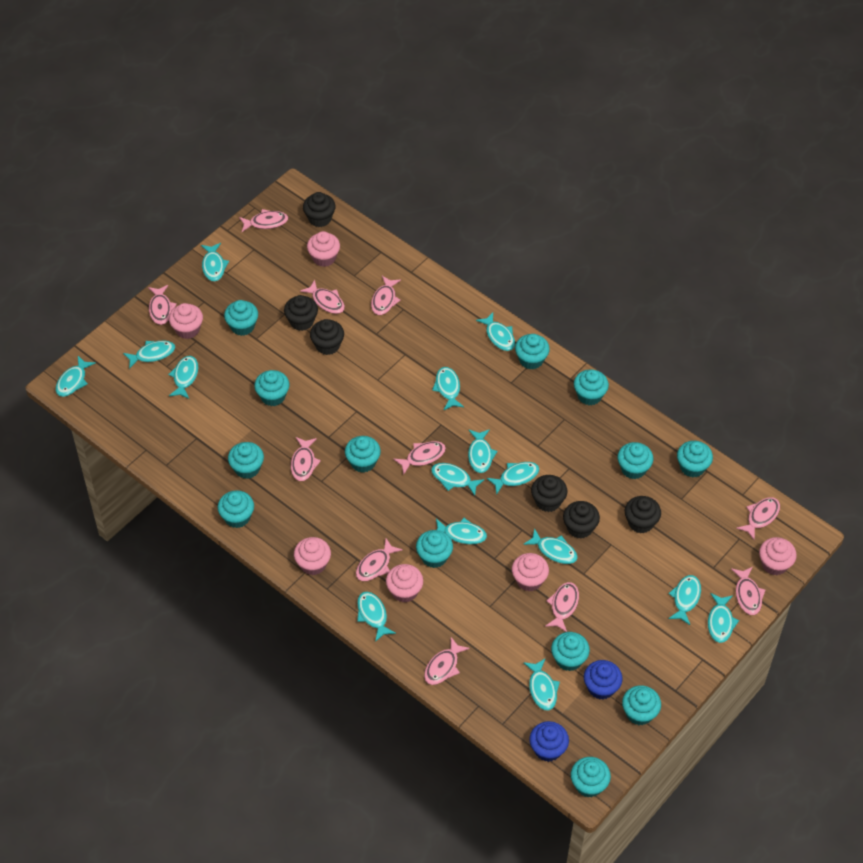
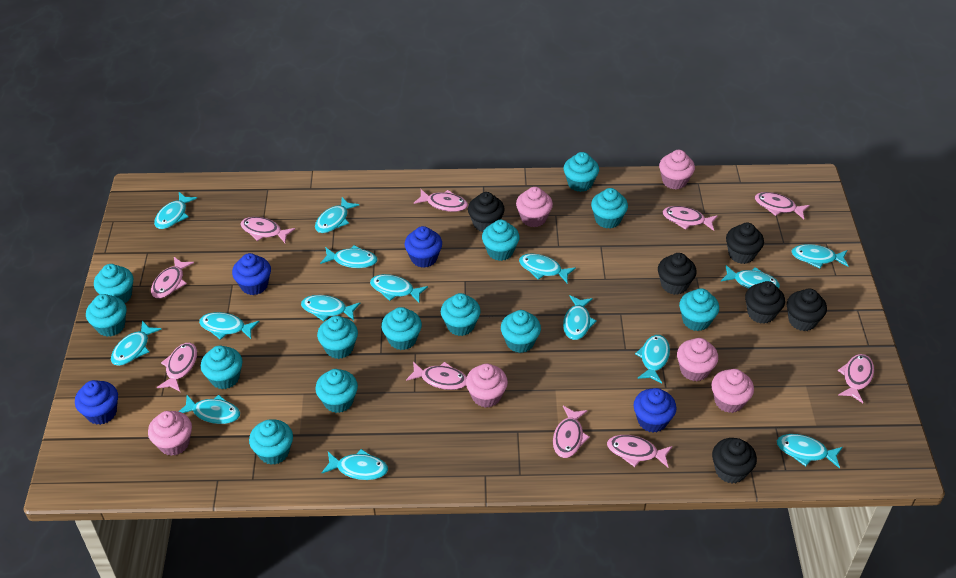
blue cupcake: [529,721,569,762] [584,660,622,699] = 2 -> [75,380,118,425] [232,253,271,295] [405,226,442,268] [634,388,676,433] = 4
pink fish: [148,285,177,325] [239,209,288,232] [291,437,321,481] [300,280,345,314] [356,539,403,581] [371,276,401,315] [393,441,446,475] [424,637,470,685] [546,582,579,632] [731,567,765,615] [736,497,780,540] = 11 -> [151,257,194,299] [157,343,197,392] [240,217,295,243] [406,361,467,390] [414,189,468,212] [553,406,590,458] [607,435,672,467] [663,206,718,231] [755,192,810,219] [838,354,874,403] = 10

